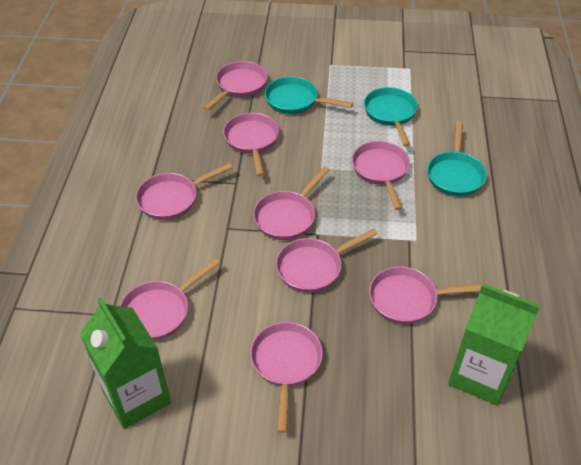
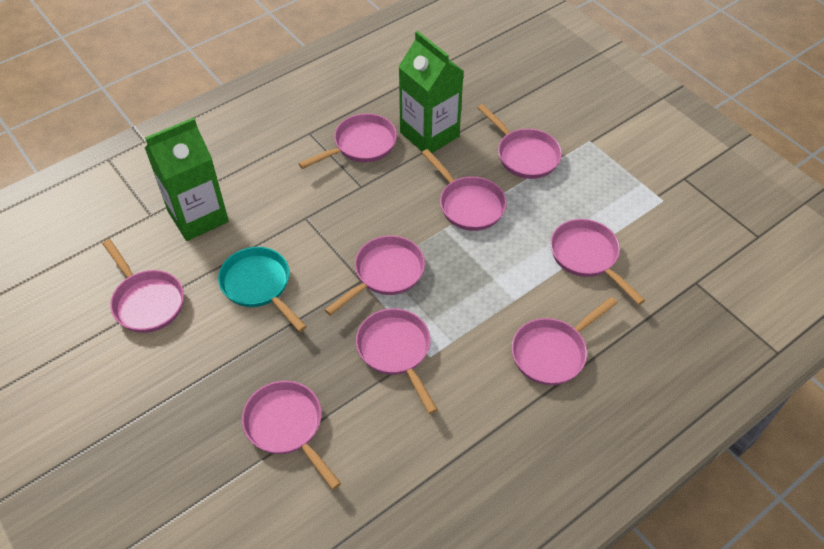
turquoise pan: [265,77,353,114] [364,87,418,147] [427,121,487,196] = 3 -> [218,247,307,332] = 1

